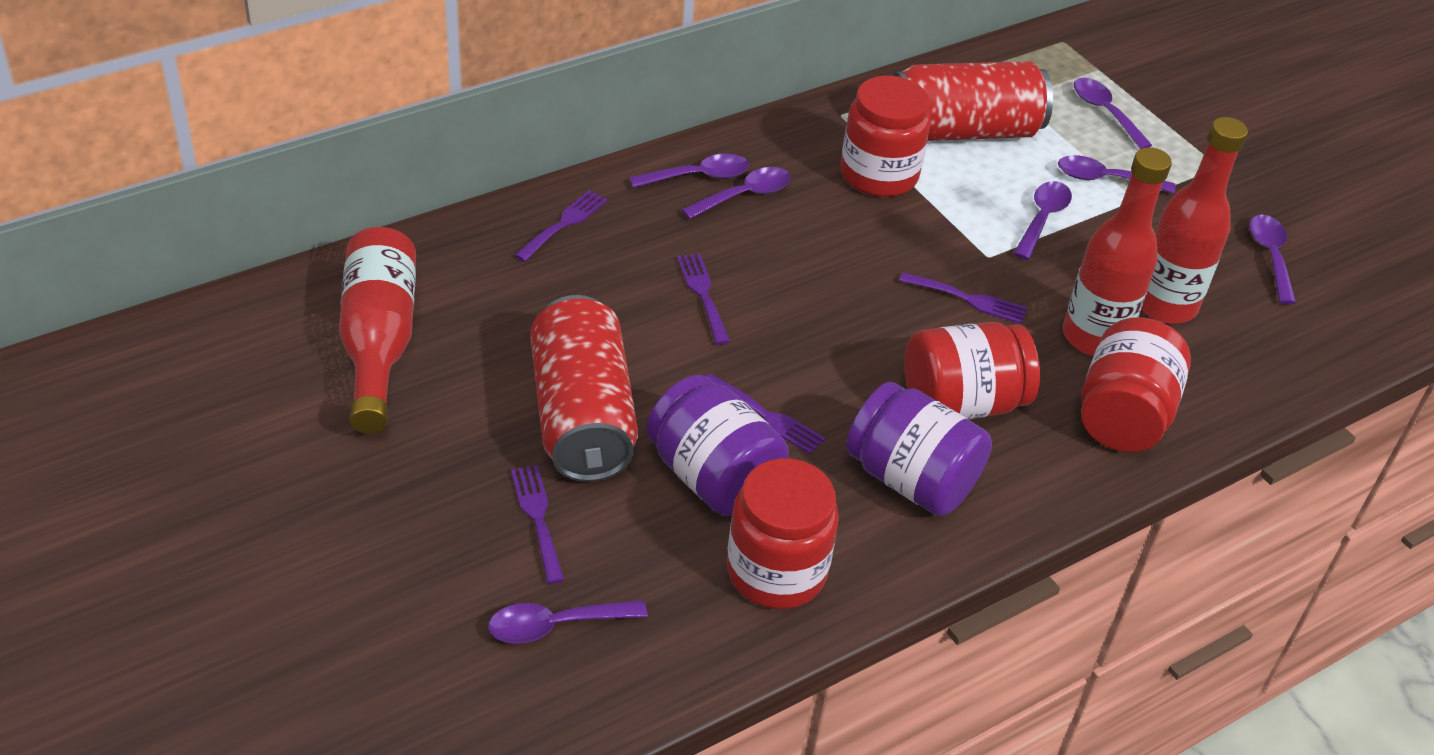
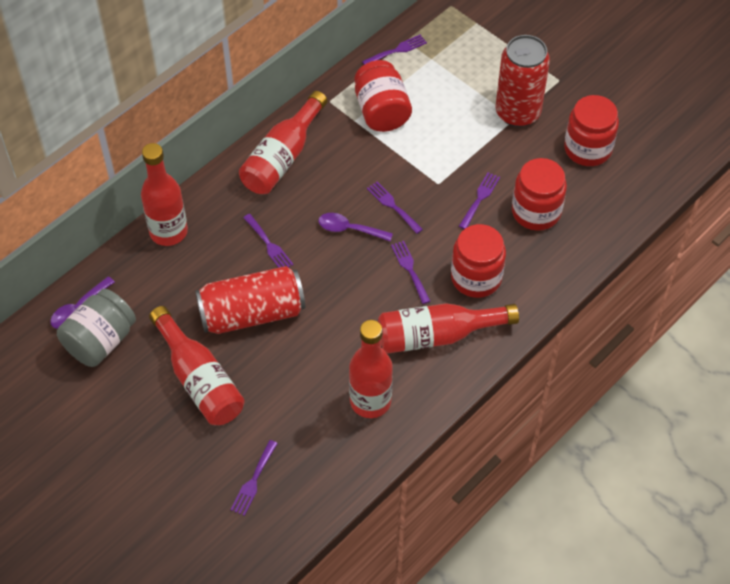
grey jar: none = 0 -> [57,289,136,367] = 1
purple fork: [511,465,564,584] [514,190,607,262] [677,253,730,345] [706,373,825,454] [899,272,1027,324] = 5 -> [230,440,278,516] [243,214,293,268] [362,34,427,65] [367,182,423,234] [391,241,430,304] [459,172,500,229] = 6
purple jar: [647,375,789,516] [846,382,992,516] = 2 -> none = 0
purple spoon: [488,600,648,644] [629,154,749,188] [681,167,791,219] [1013,181,1072,260] [1058,155,1176,194] [1074,78,1152,149] [1249,215,1296,304] = 7 -> [50,276,115,329] [318,213,393,241] = 2
red bottle: [339,227,416,434] [1063,147,1172,356] [1141,117,1248,323] = 3 -> [141,143,188,246] [149,306,245,425] [239,91,328,194] [349,320,393,418] [378,303,519,353] = 5

